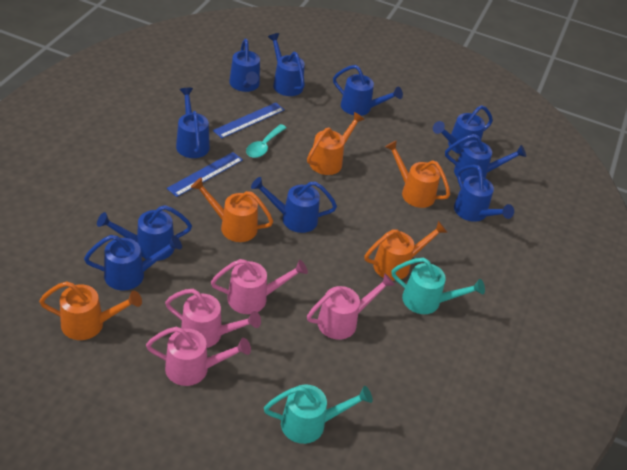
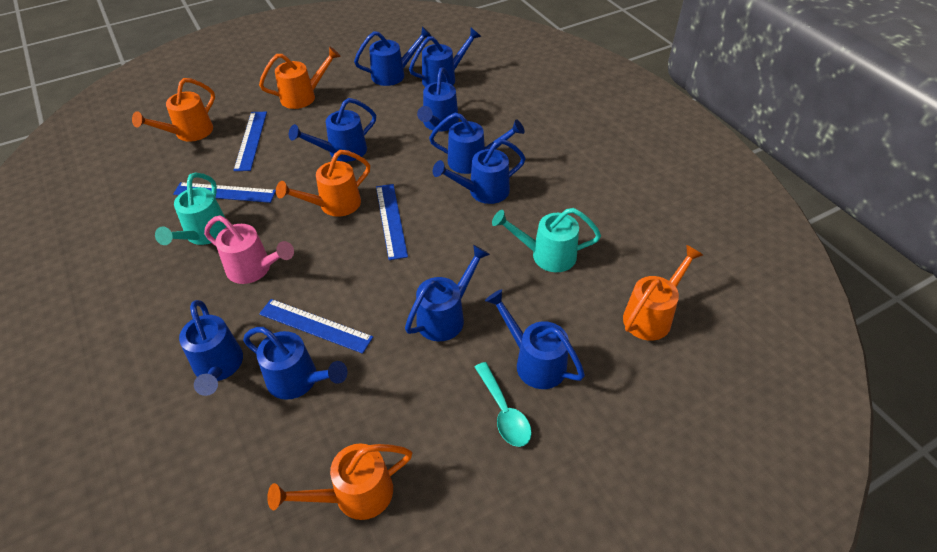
blue ruler: [167,152,243,197] [213,103,285,138] = 2 -> [173,182,276,203] [233,112,267,171] [259,299,373,354] [376,184,408,260] = 4
pink watering can: [146,327,251,386] [165,289,261,348] [211,259,308,314] [307,273,395,340] = 4 -> [204,215,294,284] = 1

